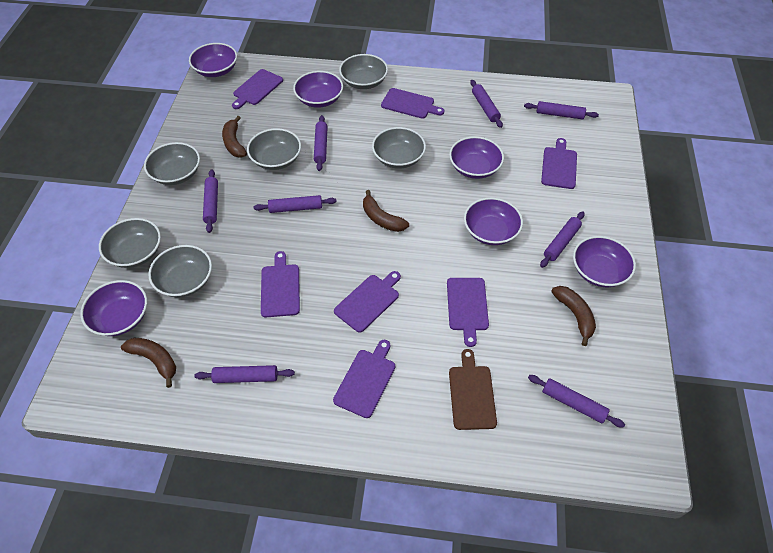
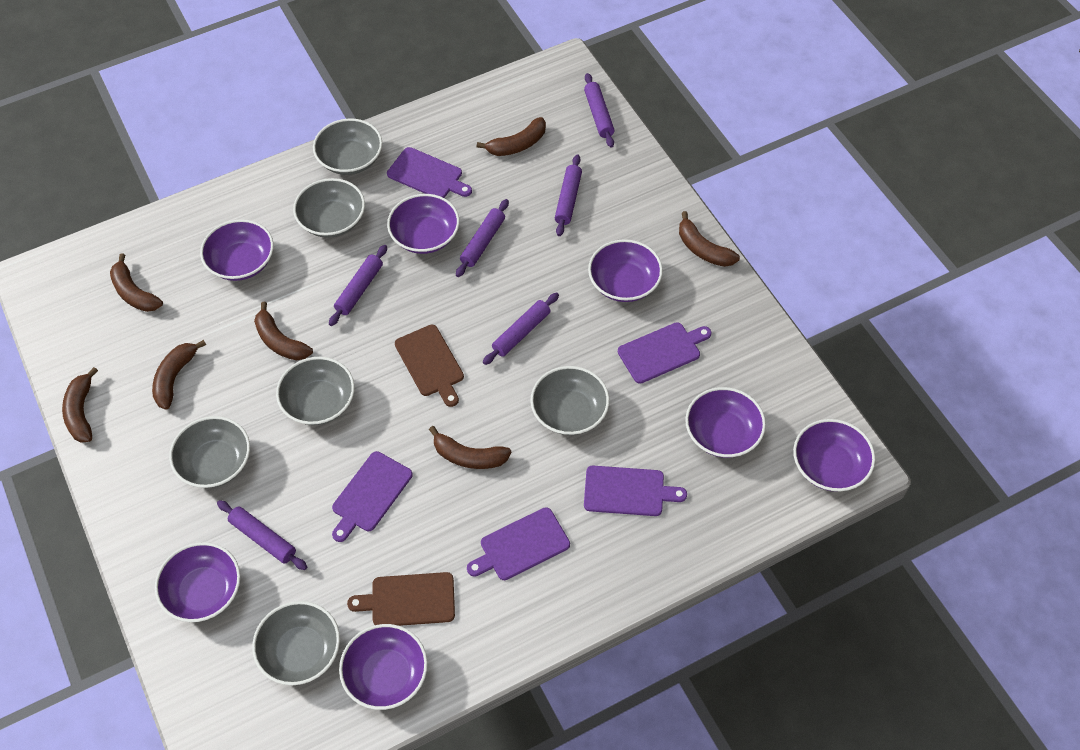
brown banana: [121,338,176,388] [222,116,247,157] [363,190,409,232] [551,286,596,346] = 4 -> [62,367,98,443] [110,253,163,312] [152,340,206,410] [254,302,313,360] [429,426,512,469] [477,117,546,156] [679,211,740,267] = 7
brown cutting board: [449,349,497,430] = 1 -> [347,572,455,626] [395,325,464,407] = 2
purple bowl: [80,280,147,336] [189,43,237,77] [293,71,343,108] [449,136,504,179] [464,197,523,245] [573,236,636,287] = 6 -> [155,542,240,622] [200,219,274,281] [339,624,428,710] [387,194,459,254] [588,239,663,302] [685,387,766,458] [793,419,875,492] = 7
purple cutting board: [232,69,283,109] [261,251,300,317] [333,340,395,418] [334,271,401,333] [381,88,445,119] [447,278,489,347] [541,138,577,189] = 7 -> [332,451,413,542] [387,147,472,198] [467,507,570,580] [584,466,687,516] [618,322,711,384] = 5
purple rolling pin: [194,365,295,383] [203,169,218,233] [253,195,337,213] [314,115,328,171] [470,80,503,128] [524,101,599,119] [528,375,625,428] [540,211,585,268] = 8 -> [217,500,307,570] [329,245,387,326] [456,199,509,277] [483,292,559,365] [555,154,582,236] [584,73,615,148] = 6

